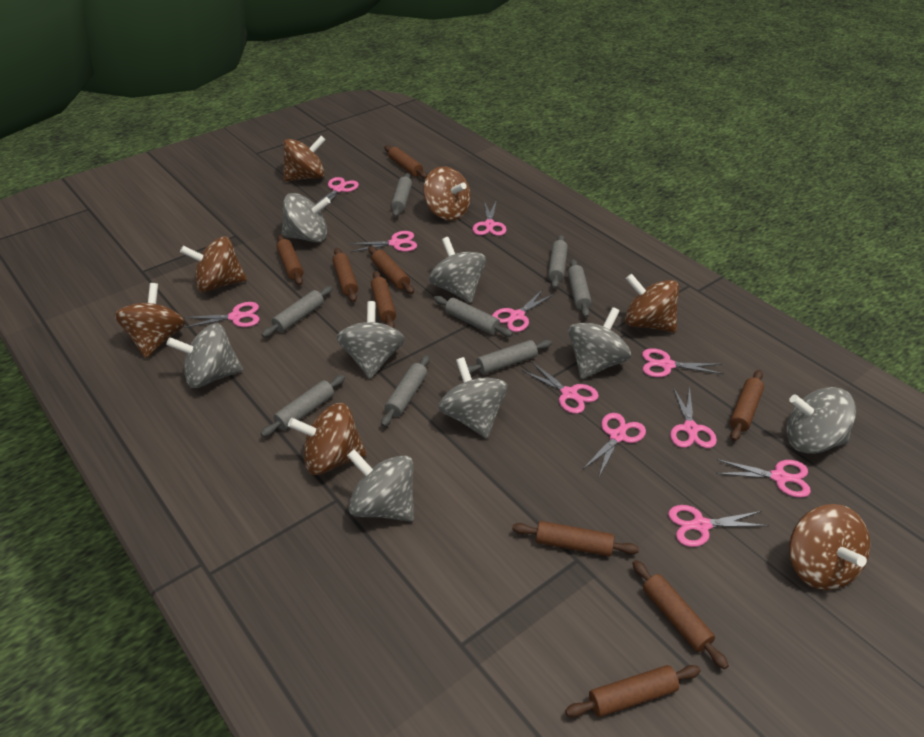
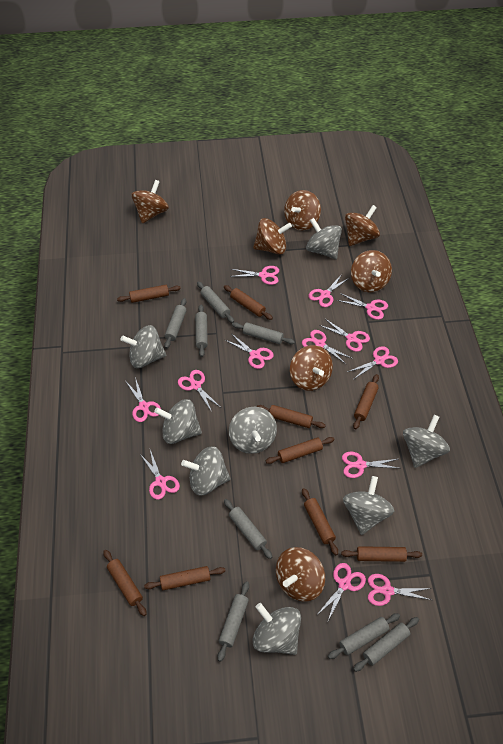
pink scissors: [183,302,260,328] [315,177,359,211] [349,231,417,252] [473,200,507,236] [492,289,554,332] [521,362,599,414] [583,413,646,477] [642,348,723,377] [668,505,769,547] [670,387,717,448] [716,459,811,498] = 11 -> [126,377,161,422] [140,450,180,500] [178,370,220,412] [225,333,274,369] [230,266,279,285] [302,330,353,365] [308,274,349,307] [316,563,366,623] [319,319,370,352] [337,293,388,320] [342,451,398,478] [347,346,398,379] [368,574,432,606] = 13

